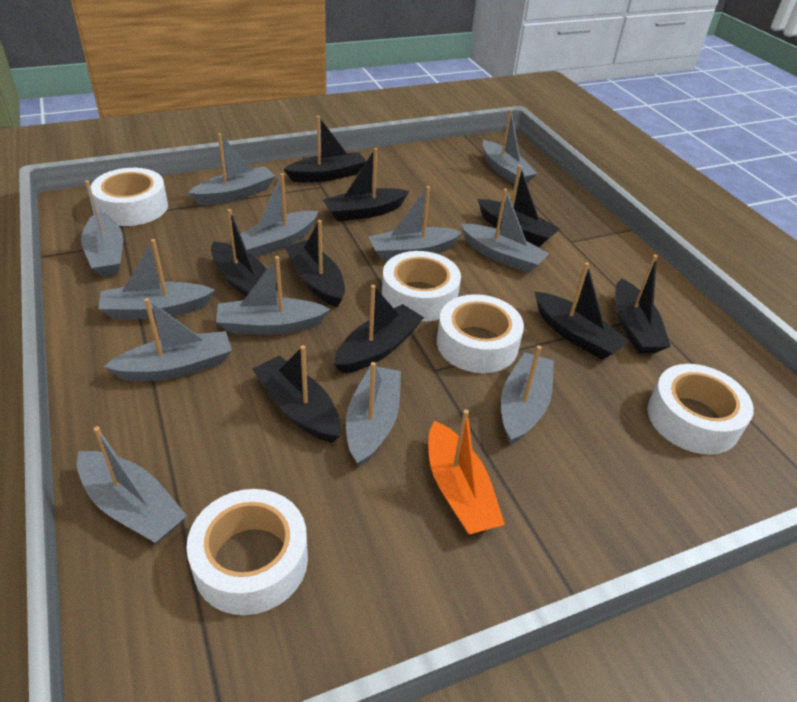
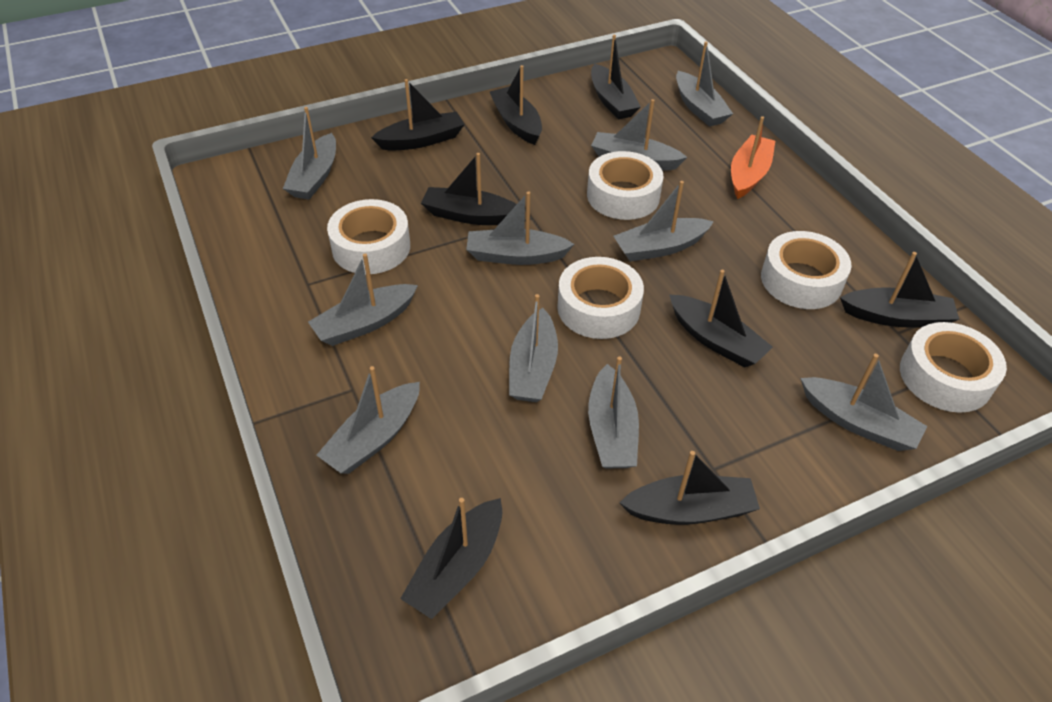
black boat: [211,209,277,297] [252,345,341,443] [283,116,366,183] [284,220,345,307] [323,148,409,222] [334,285,424,374] [477,165,560,247] [535,262,630,359] [615,255,671,353] = 9 -> [371,79,465,151] [400,498,502,619] [421,153,517,225] [490,65,542,145] [591,34,641,119] [620,451,760,525] [669,270,773,368] [840,252,959,328] = 8
grey boat: [77,426,187,543] [81,180,123,276] [98,239,215,320] [104,298,232,381] [188,133,275,205] [216,256,330,335] [240,173,318,258] [346,362,401,466] [369,186,462,261] [461,189,549,273] [482,109,538,184] [501,346,554,445] = 12 -> [283,107,336,200] [308,253,418,346] [317,366,420,474] [466,191,574,265] [509,294,558,402] [588,356,639,468] [591,99,687,171] [613,181,714,262] [676,41,733,127] [800,354,928,451] = 10

